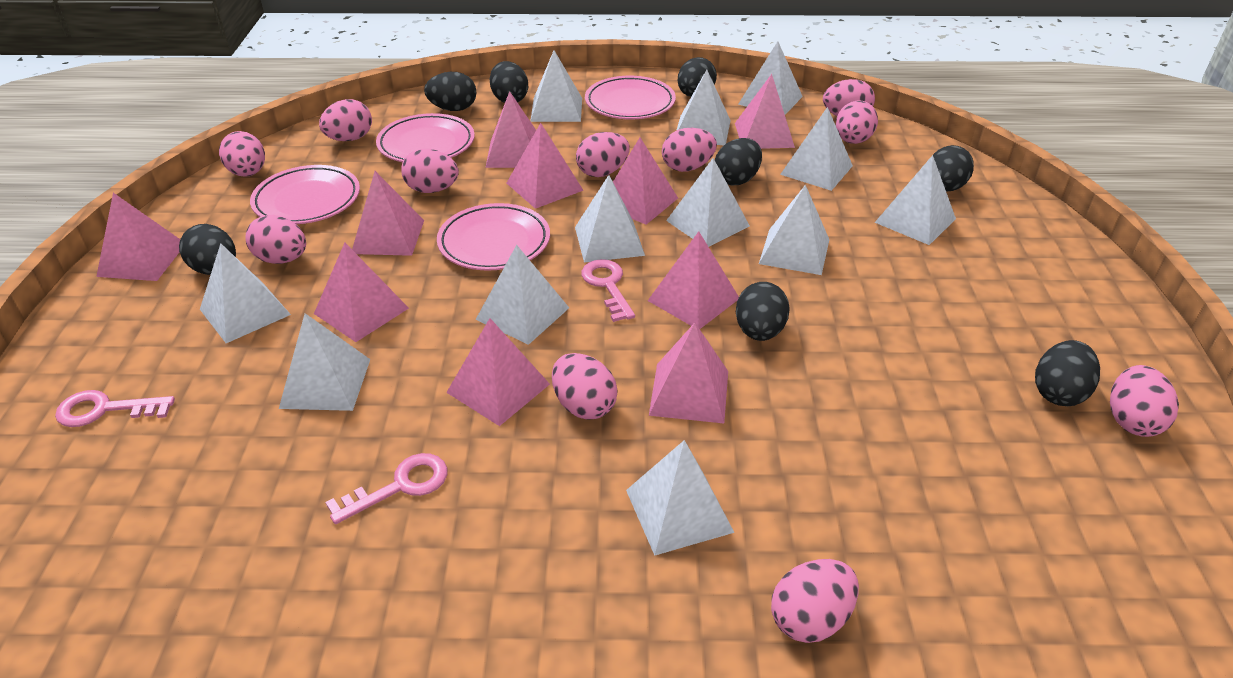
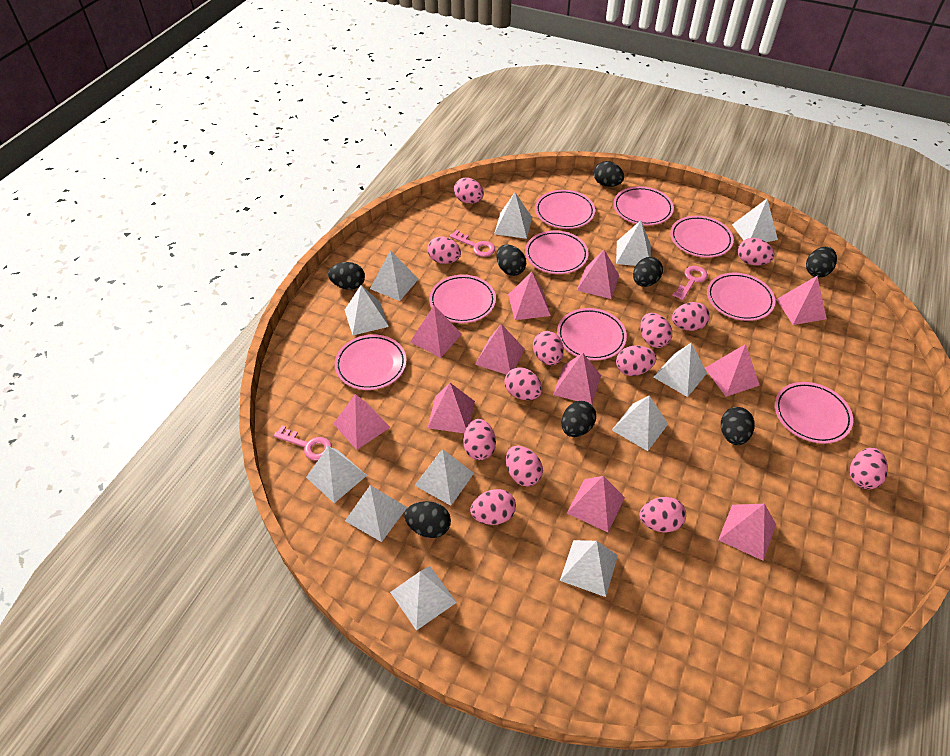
pink egg: [219,131,265,177] [245,215,306,264] [319,99,372,141] [401,149,459,193] [552,353,618,420] [576,132,630,177] [662,128,717,172] [771,559,859,643] [823,79,875,116] [836,100,878,144] [1110,365,1179,437] = 11 -> [427,236,461,264] [454,177,484,204] [463,419,496,460] [470,489,516,525] [504,367,542,400] [506,446,543,486] [533,331,564,365] [616,346,657,376] [639,497,686,532] [640,313,672,348] [672,302,710,331] [738,238,775,266] [850,448,888,489] = 13
pink plate: [250,165,360,224] [376,113,475,162] [437,203,550,271] [585,76,676,119] = 4 -> [335,334,407,390] [429,275,496,323] [525,231,589,274] [535,190,595,229] [557,308,627,361] [613,186,674,225] [670,216,734,258] [707,273,775,321] [775,382,853,444] = 9
pink pyramid: [96,193,180,281] [314,243,409,342] [352,171,424,256] [446,318,550,426] [485,91,536,168] [507,123,584,209] [613,138,678,225] [648,231,739,329] [649,323,728,423] [735,74,795,149] = 10 -> [333,394,390,450] [410,305,462,358] [428,383,475,433] [475,324,524,375] [508,272,551,320] [553,353,601,405] [567,476,625,532] [577,250,619,299] [705,344,760,397] [718,504,776,561] [776,276,827,325] = 11

